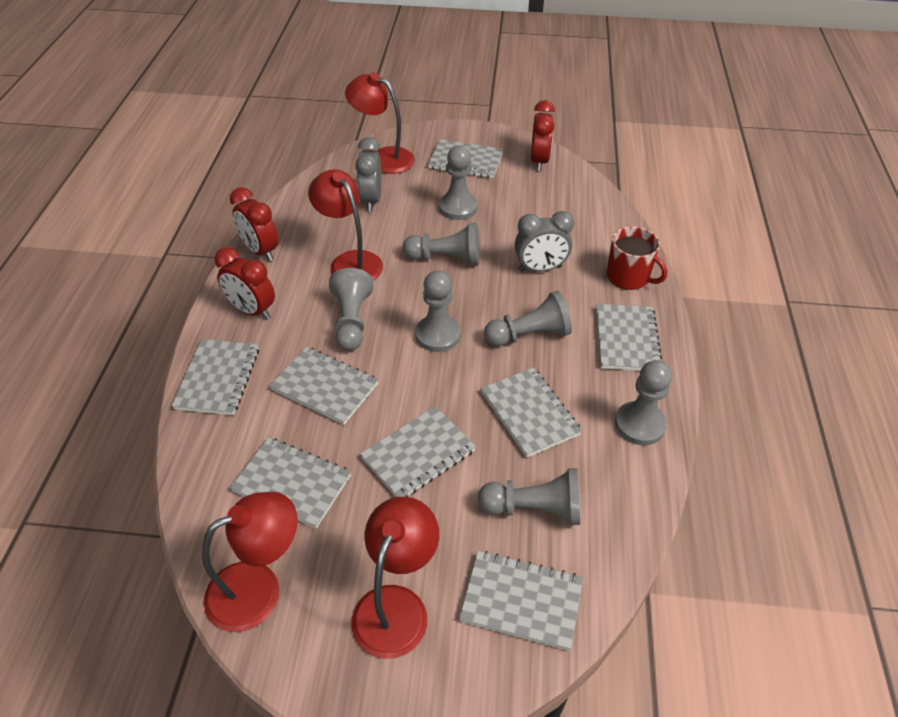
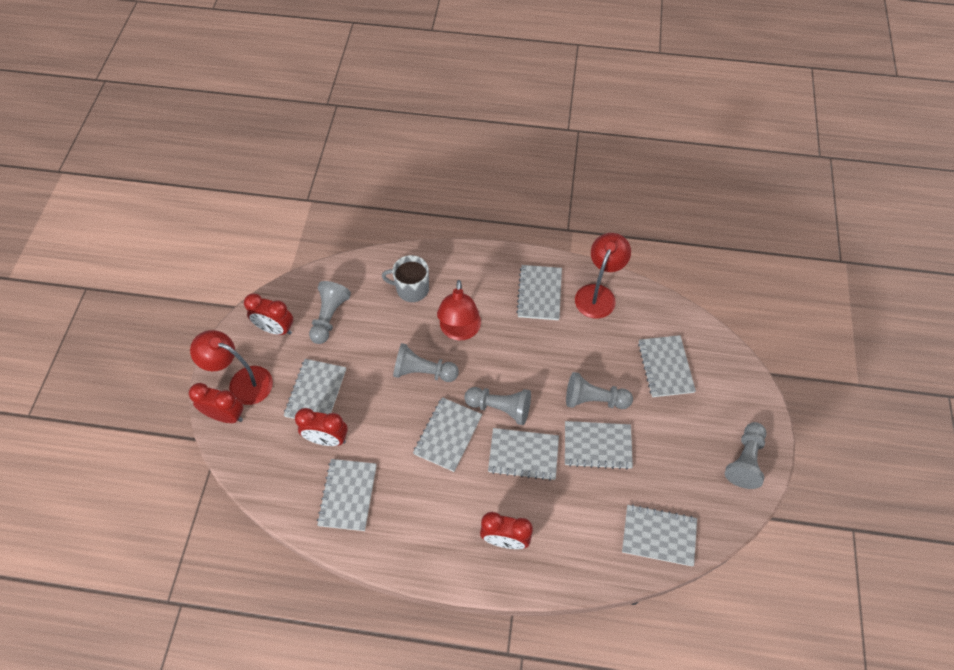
grey clock: [355,137,381,211] [515,211,574,272] = 2 -> none = 0
grey mug: none = 0 -> [382,255,429,302] = 1
grey pawn: [329,268,374,351] [403,223,480,265] [415,271,461,352] [439,146,477,220] [478,468,580,525] [484,291,572,346] [615,360,672,445] = 7 -> [309,281,351,344] [393,343,459,382] [464,387,531,425] [566,372,633,409] [725,422,767,489] = 5
red clock: [215,247,275,320] [230,187,278,261] [531,100,555,171] = 3 -> [189,383,243,423] [244,293,293,335] [295,408,348,446] [480,512,533,549] = 4
red lamp: [202,492,298,632] [308,169,383,281] [345,72,415,174] [351,497,439,659] = 4 -> [190,330,273,405] [437,280,481,341] [575,233,631,319] = 3
red mug: [607,226,667,290] = 1 -> none = 0

